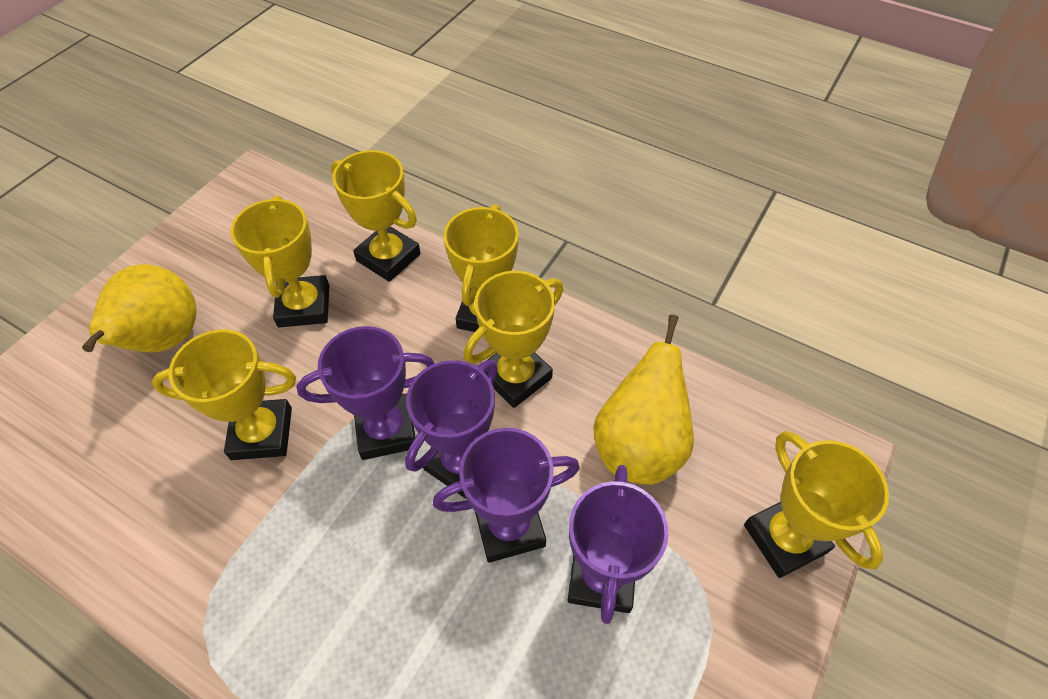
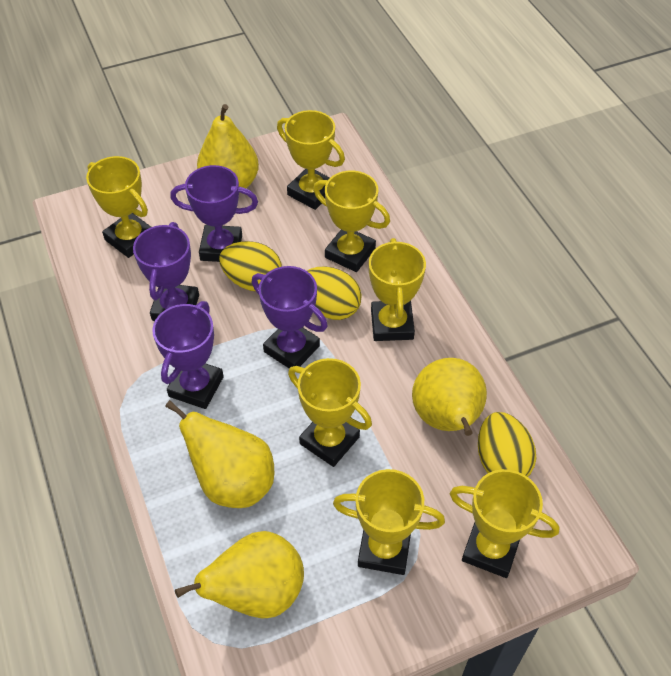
yellow egg: none = 0 -> [219,241,282,291] [307,266,362,320] [478,412,536,477] = 3
yellow pear: [82,264,197,352] [593,315,694,485] = 2 -> [165,400,274,508] [175,531,304,619] [197,104,259,188] [412,358,487,436] = 4
yellow trophy: [152,329,296,460] [231,196,329,328] [331,150,421,282] [444,204,519,332] [464,271,563,408] [744,431,889,578] = 6 -> [86,156,151,258] [277,110,345,210] [288,358,372,467] [313,170,390,272] [333,469,445,575] [369,238,426,341] [450,469,559,578] = 7

